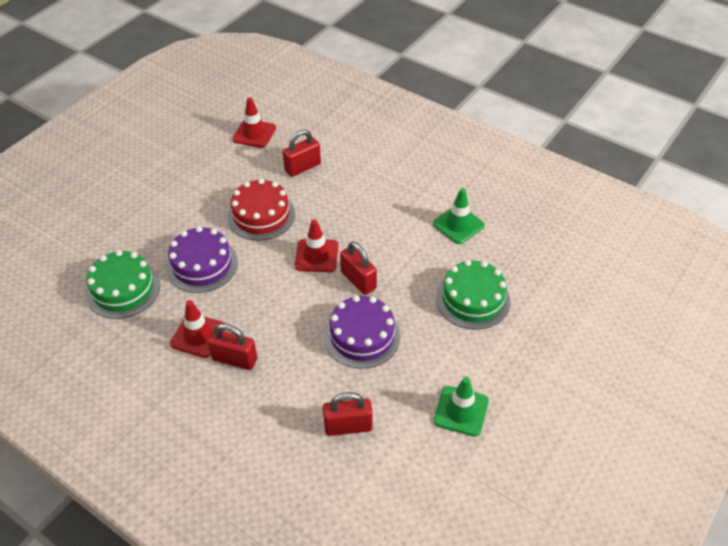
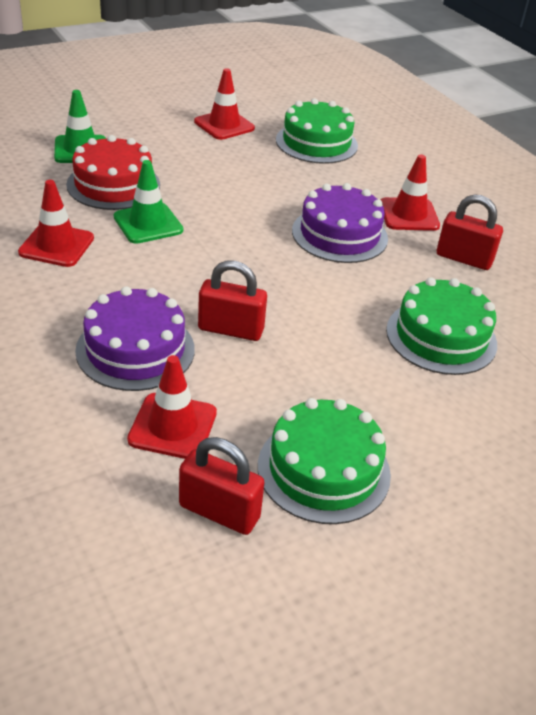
green cake: [86,250,160,319] [436,260,510,330] = 2 -> [258,398,391,524] [276,98,358,164] [386,277,497,375] = 3
red padlock: [207,323,257,370] [283,129,321,177] [323,392,373,436] [340,241,377,295] = 4 -> [179,437,264,535] [198,260,267,341] [437,194,503,270] = 3
red traffic cone: [170,300,225,358] [232,97,276,148] [295,219,339,272] = 3 -> [18,180,94,267] [127,355,217,459] [194,68,255,140] [380,154,440,231] = 4

